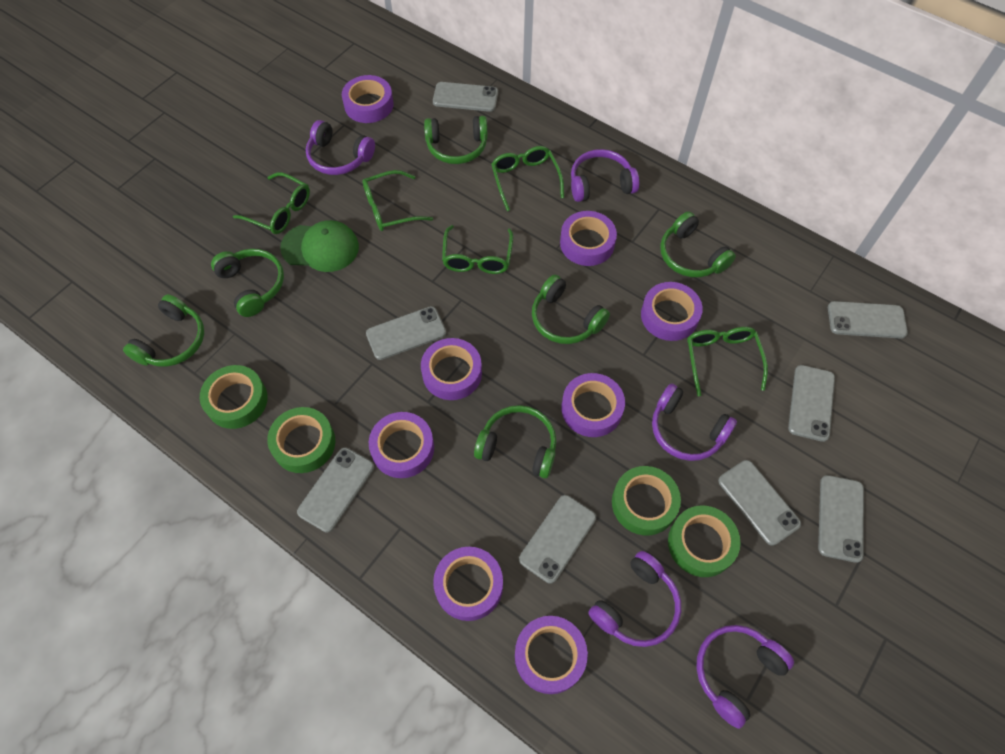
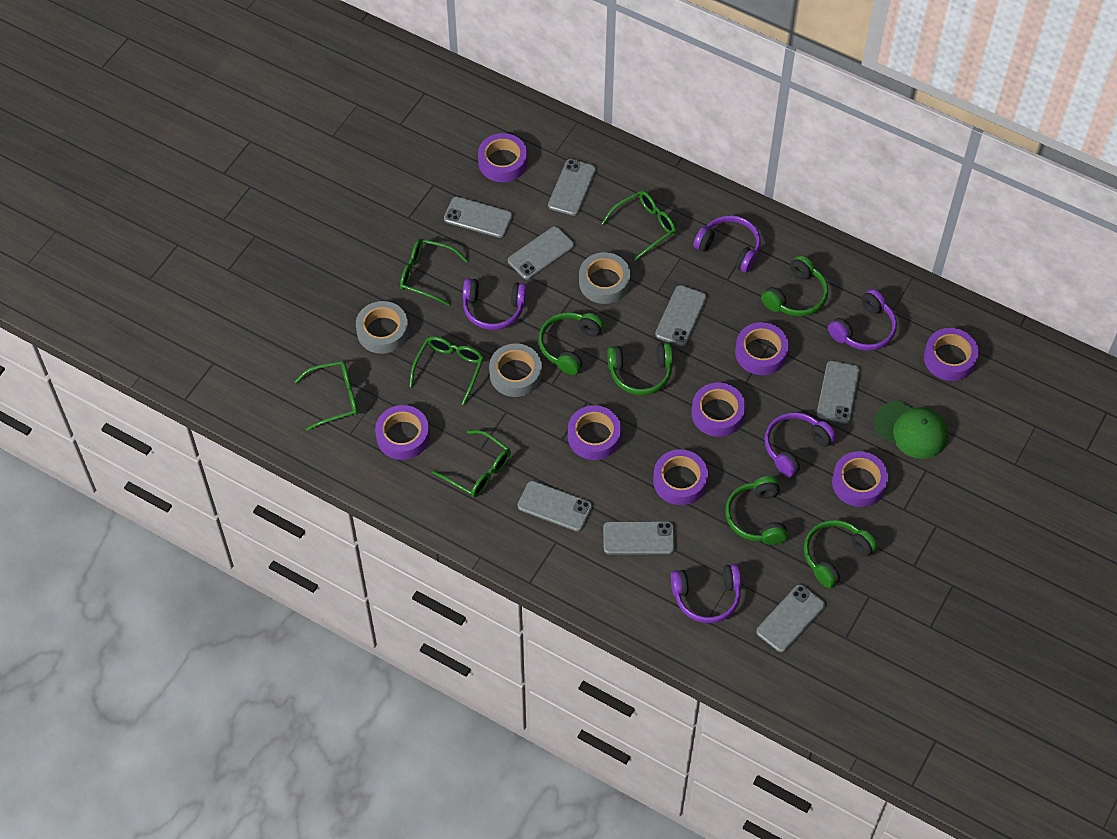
green headphones: [123,294,204,367] [211,249,284,317] [424,116,488,164] [474,405,556,479] [532,274,610,344] [660,211,736,277] = 6 -> [539,312,604,375] [607,343,673,395] [725,476,788,545] [761,255,828,316] [804,520,877,588] = 5
green tape: [200,365,268,429] [267,407,335,473] [612,466,681,536] [668,505,741,577] = 4 -> none = 0
grey tape: none = 0 -> [356,301,409,354] [489,344,542,397] [579,252,630,304] = 3

